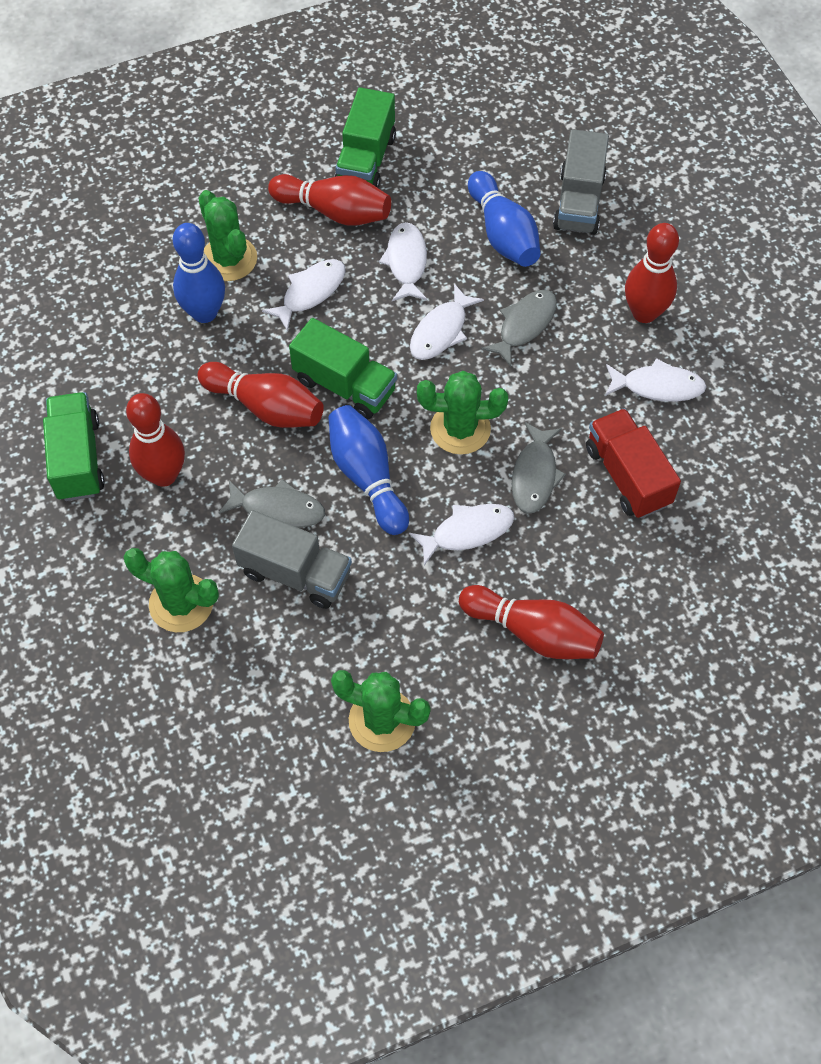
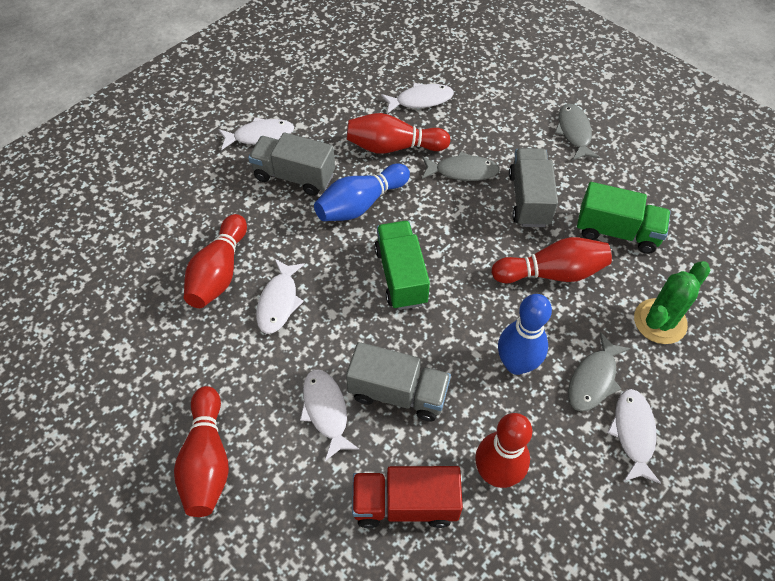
blue bowling pin: [173,223,225,323] [328,405,409,535] [468,171,541,267] = 3 -> [314,164,410,221] [498,294,552,375] = 2
green cactus: [124,548,219,632] [198,190,257,281] [331,670,431,752] [417,371,508,455] = 4 -> [634,261,710,344] = 1
green truck: [43,392,105,501] [289,318,397,419] [335,87,396,188] = 3 -> [374,221,430,310] [577,182,671,254] = 2
grey truck: [232,510,352,609] [553,129,609,235] = 2 -> [248,132,335,196] [346,342,451,422] [509,148,558,227] = 3

